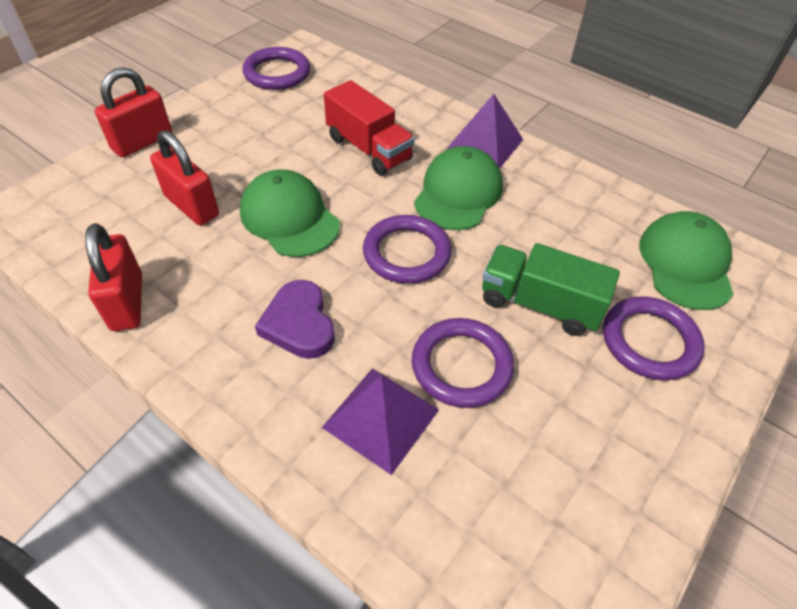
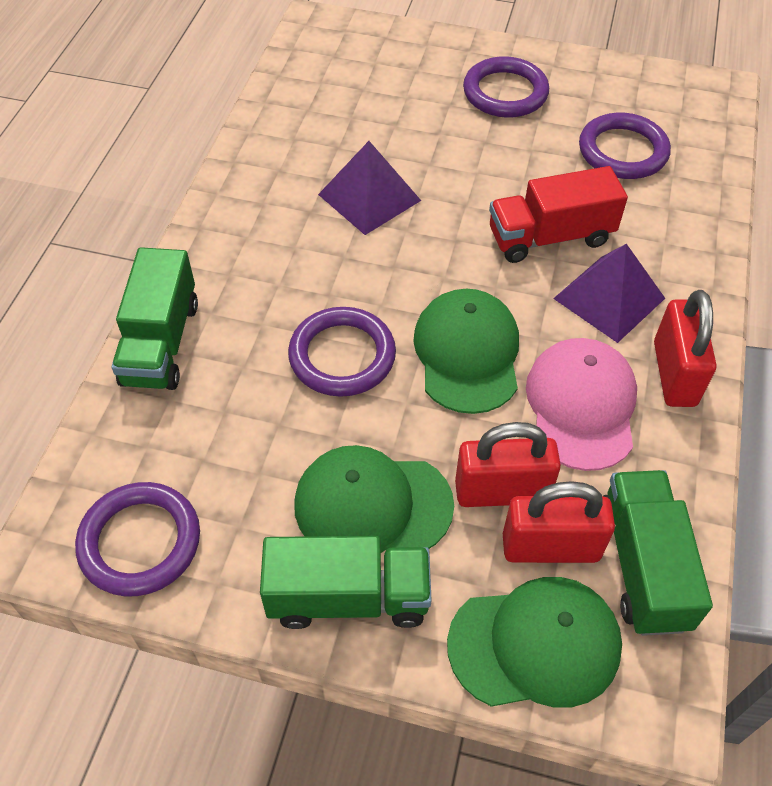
green truck: [482,243,620,336] = 1 -> [112,247,198,390] [260,536,432,629] [604,470,713,636] = 3
pink cap: none = 0 -> [526,338,637,471] = 1
purple heart: [255,280,335,359] = 1 -> none = 0

